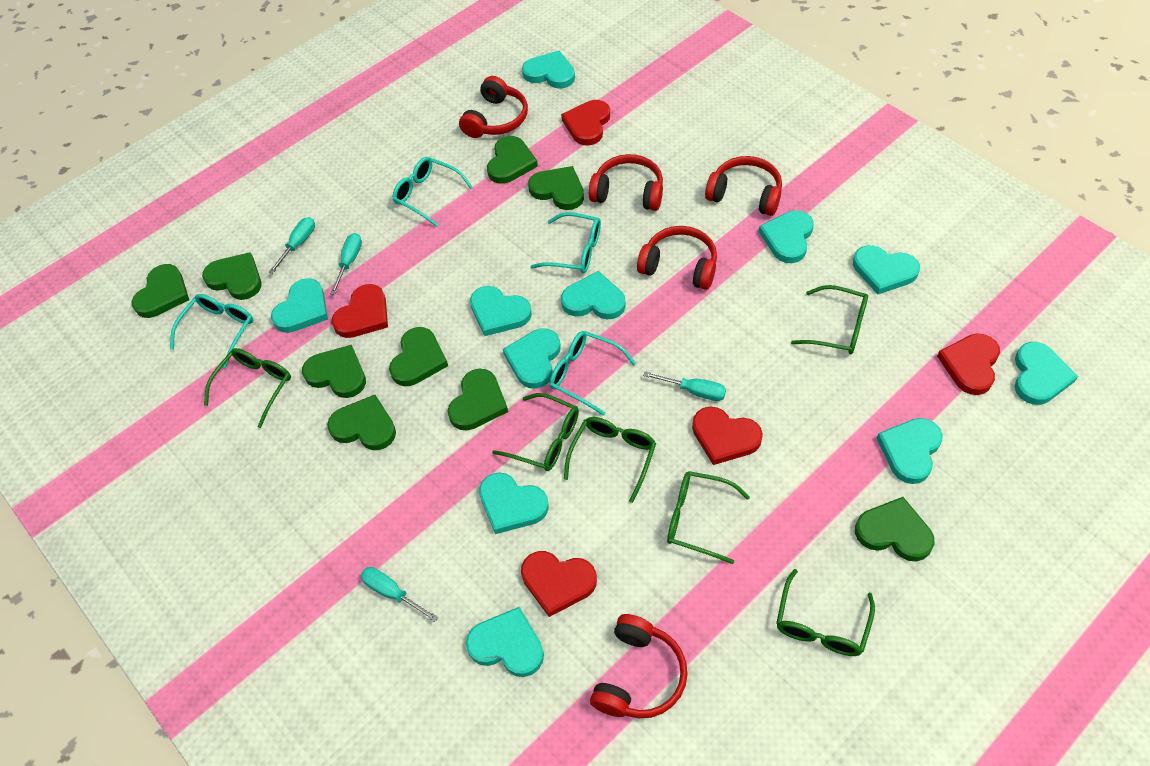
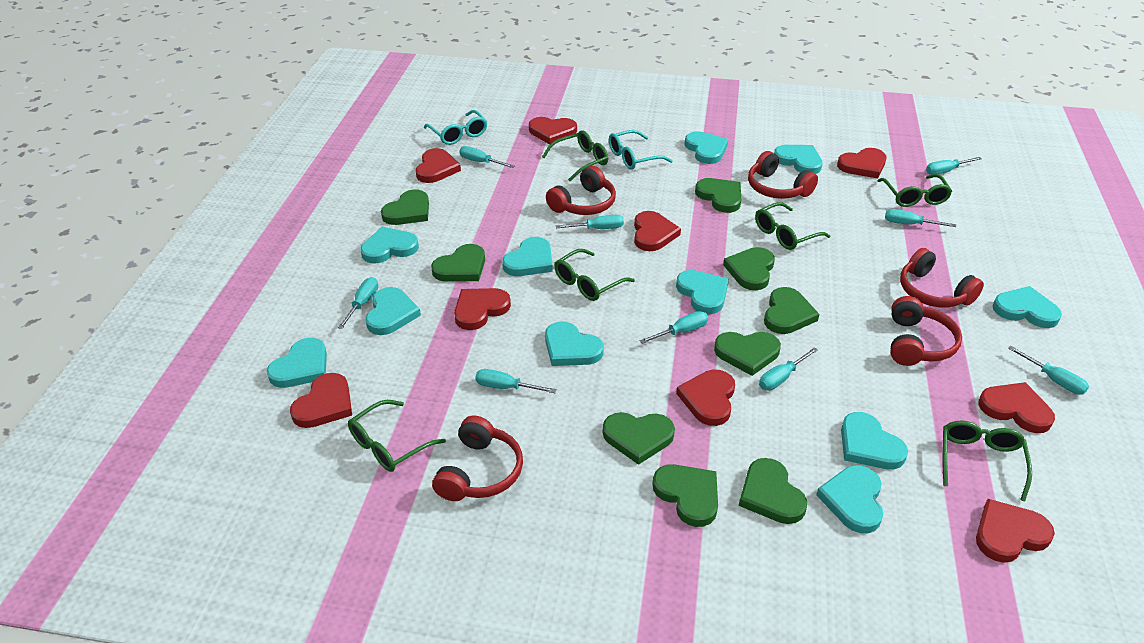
red heart: [332,284,388,338] [521,551,597,617] [561,100,610,145] [692,407,763,465] [937,334,1000,395] = 5 -> [290,373,352,428] [416,148,461,183] [454,288,511,330] [529,117,577,144] [634,211,681,251] [676,370,735,426] [837,148,887,179] [976,499,1055,563] [978,382,1055,433] = 9
turquoise glasses: [170,294,253,368] [393,157,473,227] [530,212,601,274] [549,331,636,416] = 4 -> [424,110,488,145] [609,130,673,170] = 2
turquoise screwdriver: [268,217,315,274] [330,233,362,295] [360,567,439,622] [643,372,726,401] = 4 -> [338,277,378,329] [459,146,514,168] [475,369,557,393] [556,215,624,229] [640,311,708,344] [759,347,818,390] [885,209,956,227] [926,157,982,175] [1008,346,1089,395] = 9

